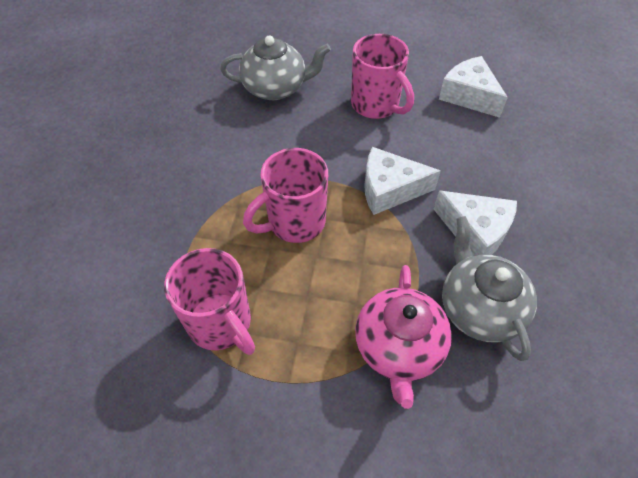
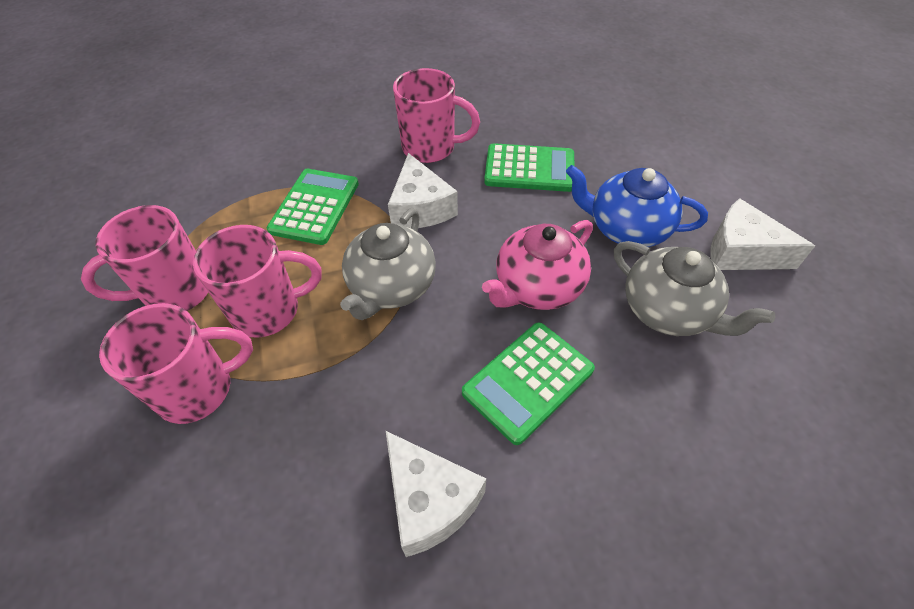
blue teapot: none = 0 -> [566,165,708,247] = 1
green calculator: none = 0 -> [267,169,359,245] [462,322,595,445] [484,143,574,192] = 3
pink mug: [164,248,255,355] [243,148,328,243] [351,34,414,119] = 3 -> [81,205,208,311] [99,303,253,424] [193,225,322,338] [393,68,480,163] = 4

